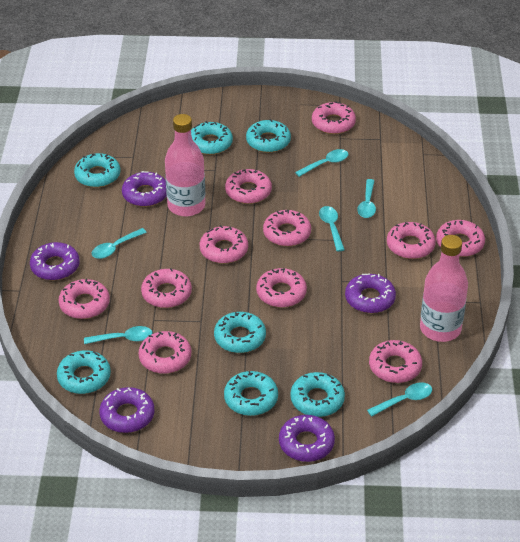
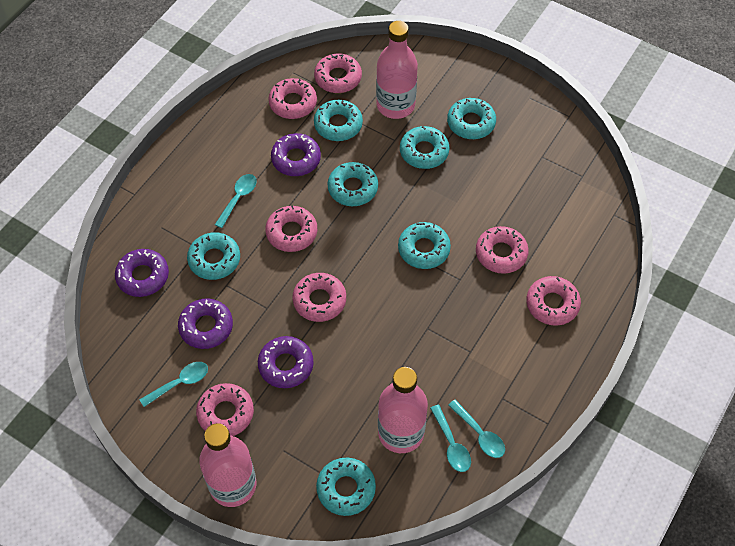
pink bottle: [165,114,205,217] [420,235,468,342] = 2 -> [199,423,256,507] [376,21,418,119] [378,367,428,453] = 3
pink donut: [59,279,110,319] [139,331,191,374] [141,268,192,308] [200,225,248,264] [225,169,272,204] [256,268,307,308] [263,210,311,246] [312,101,356,134] [369,340,422,383] [387,222,436,259] [436,220,485,257] = 11 -> [196,383,254,436] [265,205,317,252] [268,78,317,119] [293,273,346,322] [314,54,362,93] [476,226,529,274] [526,276,581,326] = 7
purple donut: [30,242,80,280] [99,387,155,433] [122,171,167,207] [279,415,335,462] [345,273,396,313] = 5 -> [115,249,169,297] [178,299,233,349] [258,336,314,388] [271,133,321,176] = 4
turquoise spoon: [84,326,153,344] [92,228,147,259] [295,149,348,177] [319,206,345,252] [357,179,376,218] [367,382,432,417] = 6 -> [140,362,208,407] [215,174,257,228] [430,405,471,472] [448,399,505,458] = 4

